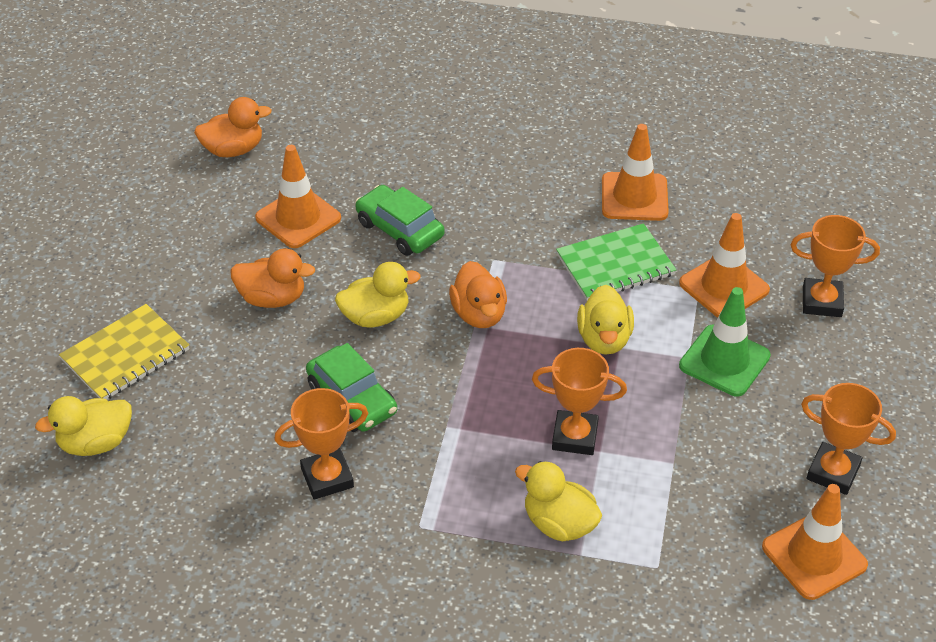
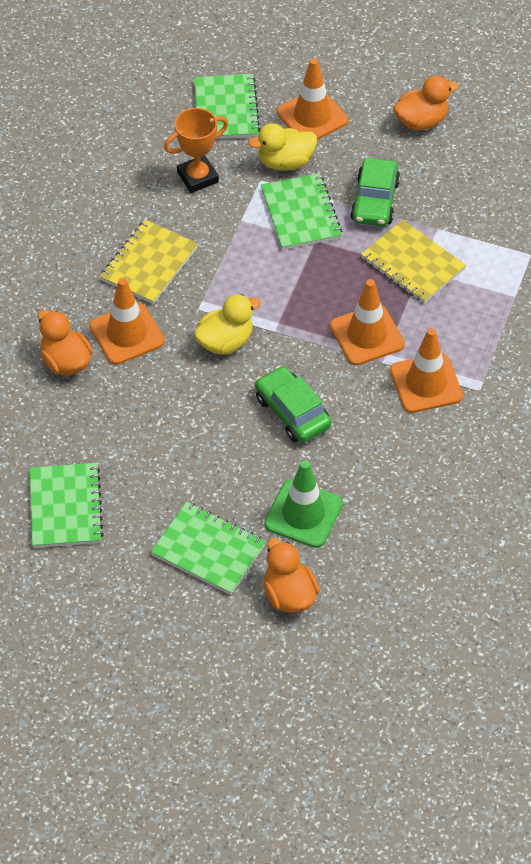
green notebook: [556,223,677,300] = 1 -> [30,463,104,548] [151,502,266,595] [194,74,260,139] [261,173,342,250] = 4
orange trophy: [274,388,368,500] [532,348,627,455] [791,215,880,317] [801,383,896,495] = 4 -> [164,108,228,193] = 1
yellow duck: [35,396,132,456] [335,262,421,328] [515,461,602,542] [577,285,634,355] = 4 -> [194,294,261,355] [248,123,317,171] = 2
yellow notebook: [59,304,189,400] = 1 -> [100,220,198,304] [361,220,466,303] = 2

